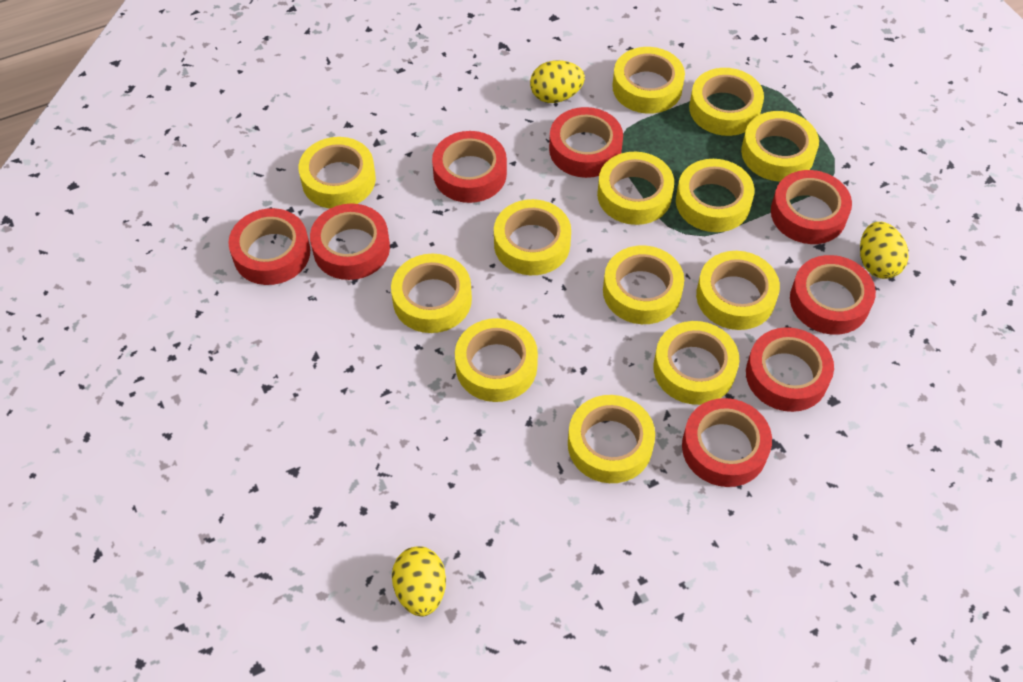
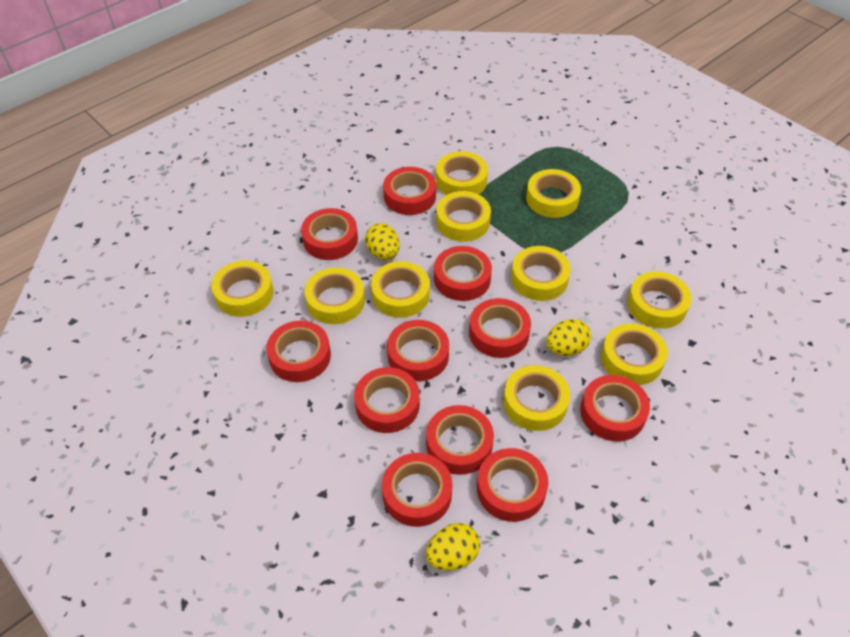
red tape: [228,208,310,285] [310,204,390,280] [432,131,507,203] [549,107,623,178] [682,398,772,487] [746,327,834,412] [771,170,852,244] [790,255,876,335] = 8 -> [266,321,331,382] [301,208,358,260] [354,367,420,433] [382,453,453,527] [383,167,436,215] [387,320,449,381] [426,405,494,475] [434,246,492,301] [469,298,531,358] [477,448,548,522] [580,375,650,441] = 11
yellow tape: [299,137,376,209] [391,254,472,333] [455,318,538,402] [494,199,571,275] [568,395,655,483] [597,152,674,225] [603,245,684,324] [612,47,685,114] [654,321,739,405] [676,159,754,232] [689,68,764,136] [696,251,780,330] [741,111,819,182] = 13 -> [211,260,273,317] [305,267,365,324] [371,261,430,318] [436,151,488,195] [436,191,491,242] [503,365,570,431] [511,246,571,301] [526,169,581,218] [601,323,668,385] [628,271,692,329] = 10

